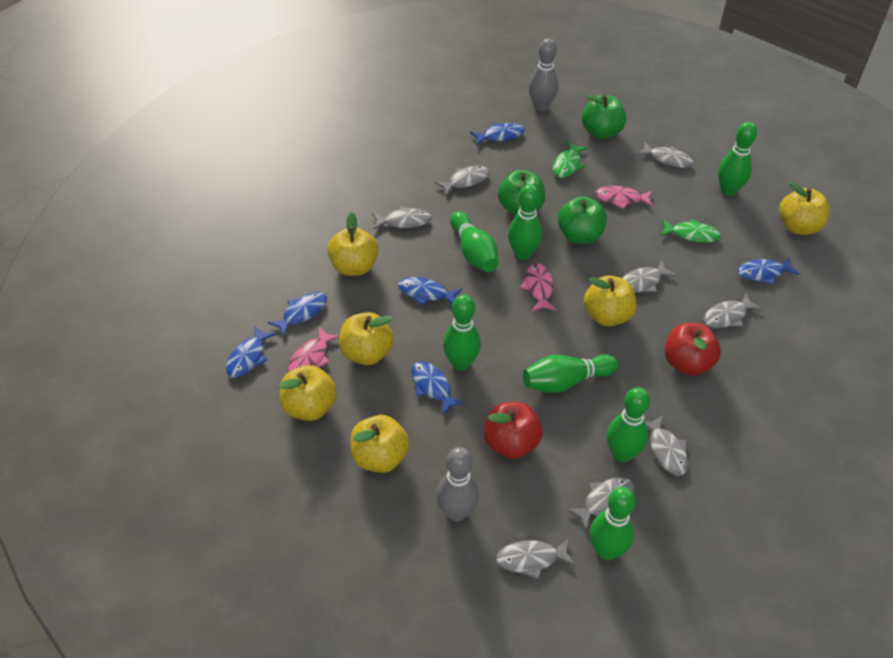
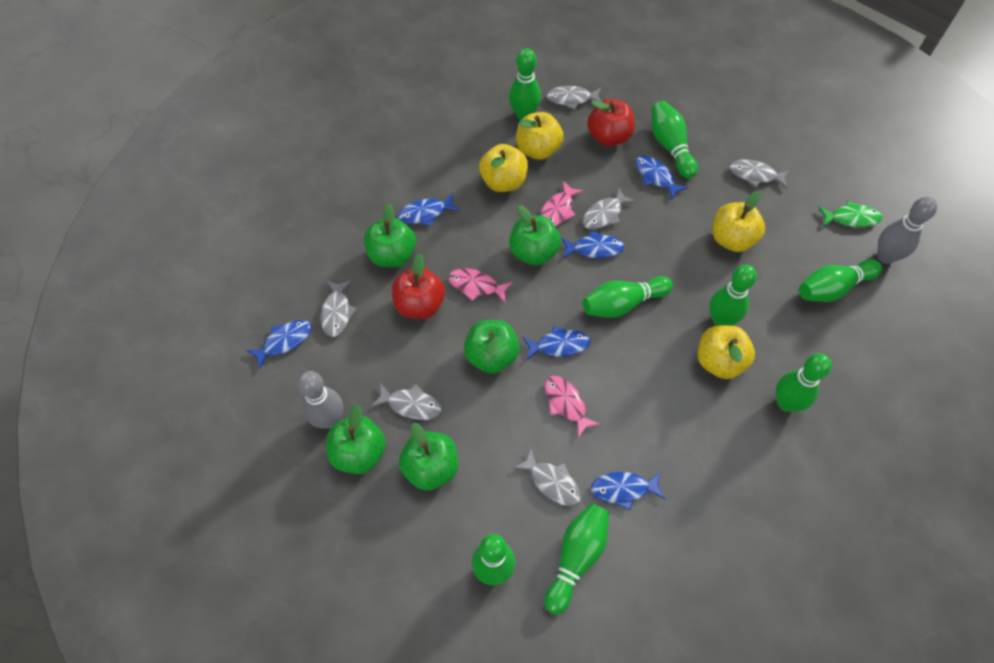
green apple: [498,170,545,216] [558,196,607,244] [582,94,626,139] = 3 -> [327,405,386,474] [364,203,416,267] [399,422,458,490] [464,320,520,374] [509,205,561,265] = 5
green bowling pin: [443,295,481,371] [450,211,498,272] [508,184,542,260] [523,354,618,393] [590,487,636,560] [607,387,650,462] [718,122,757,196] = 7 -> [472,534,515,585] [509,48,541,120] [544,503,609,615] [583,276,673,318] [652,101,698,179] [710,264,757,326] [776,353,832,412] [799,259,882,302] = 8
green fish: [553,142,588,178] [660,219,721,243] = 2 -> [818,201,882,227] = 1
grey fish: [372,206,432,230] [435,166,490,196] [496,538,575,579] [567,477,634,530] [622,261,677,293] [637,141,694,168] [645,415,688,475] [703,293,763,328] = 8 -> [321,280,357,337] [371,383,441,420] [513,448,581,506] [546,86,602,110] [583,188,636,229] [730,160,790,188] = 6
yellow apple: [279,365,337,421] [328,212,378,276] [339,312,394,365] [350,415,410,473] [584,275,637,326] [779,182,830,235] = 6 -> [479,144,528,192] [516,112,564,160] [698,325,755,379] [712,191,765,252] = 4

